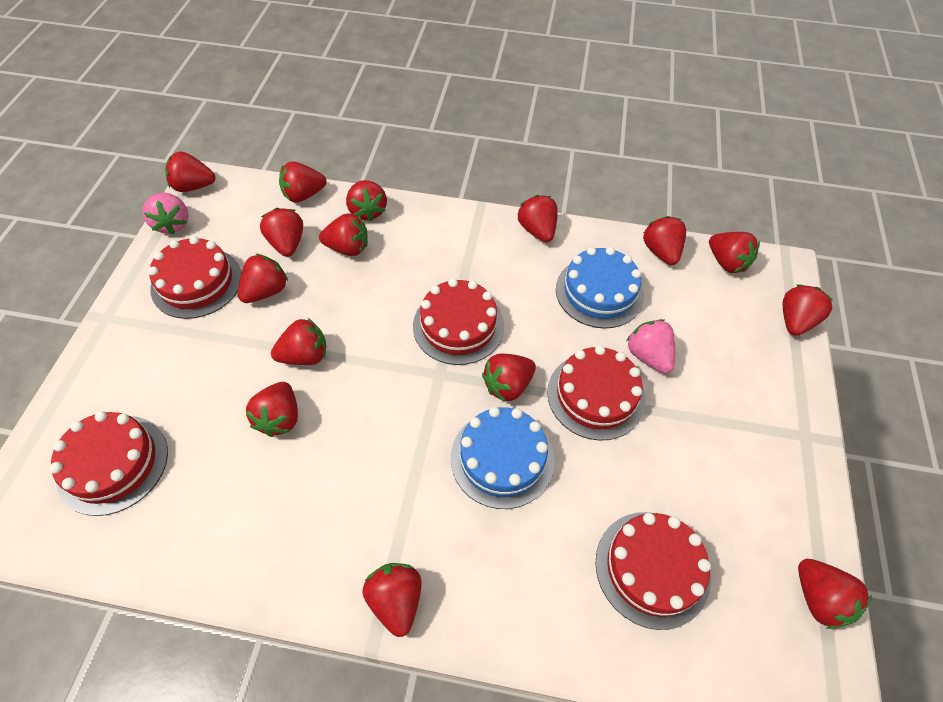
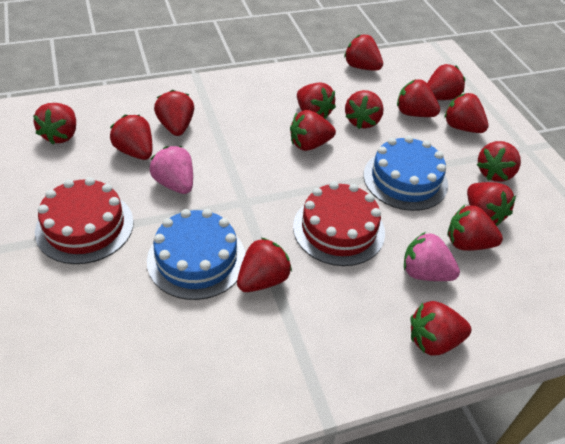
red cake: [50,411,168,516] [148,236,241,319] [413,278,504,365] [547,345,645,441] [595,512,711,630] = 5 -> [35,177,134,264] [293,181,385,266] = 2

